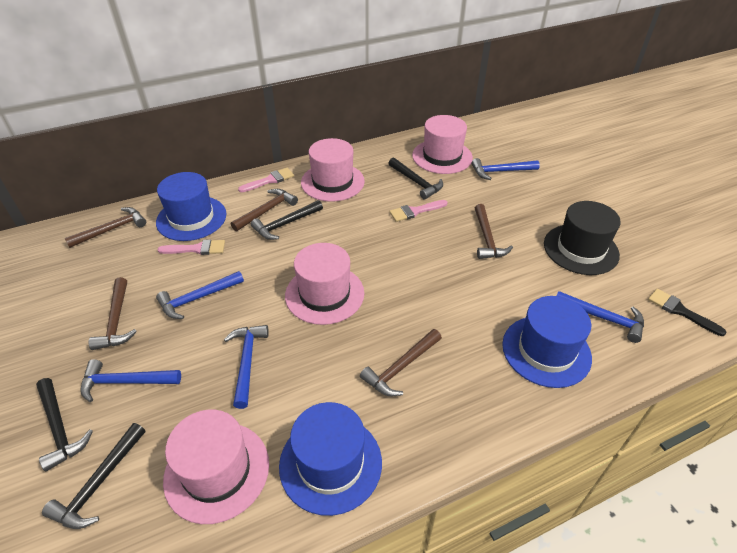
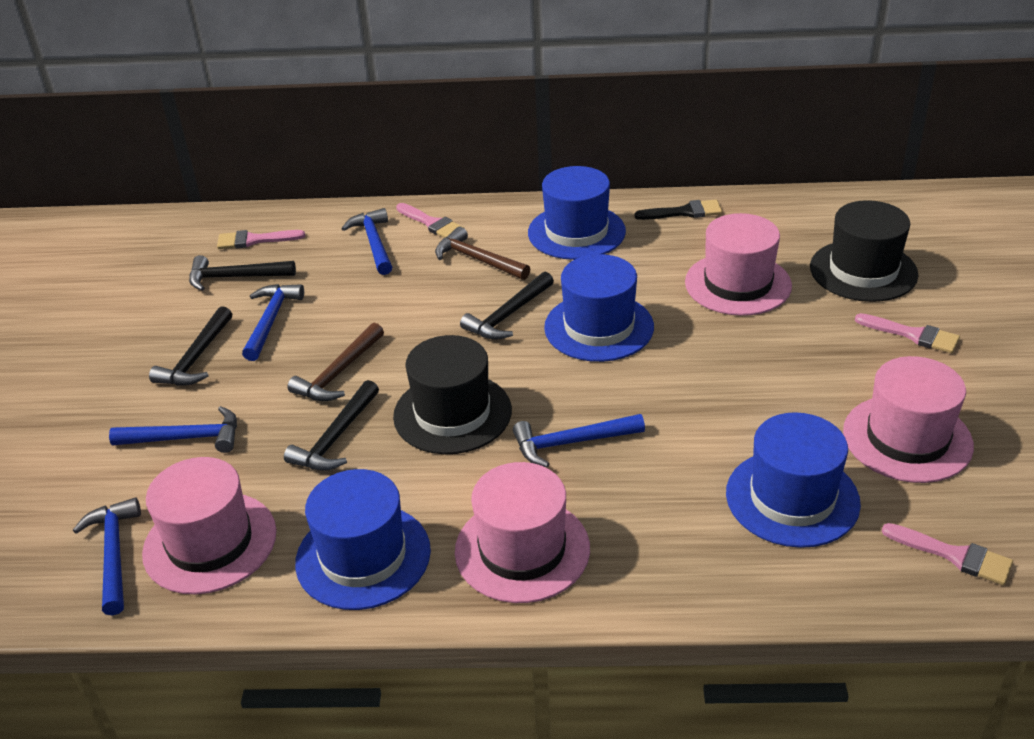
black hat: [544,201,621,275] = 1 -> [393,335,512,454] [810,200,918,302] = 2
blue hat: [156,172,226,241] [279,402,382,516] [502,296,592,388] = 3 -> [295,469,431,610] [528,166,626,260] [544,254,654,362] [726,412,861,548] = 4
brown hammer: [64,207,146,248] [89,277,137,350] [231,189,298,231] [360,329,442,396] [475,204,513,259] = 5 -> [287,323,384,401] [435,227,530,280] = 2
pink brush: [157,239,225,255] [238,168,294,192] [389,200,448,222] = 3 -> [217,230,305,249] [396,203,465,238] [855,313,960,353] [882,523,1013,585] = 4

